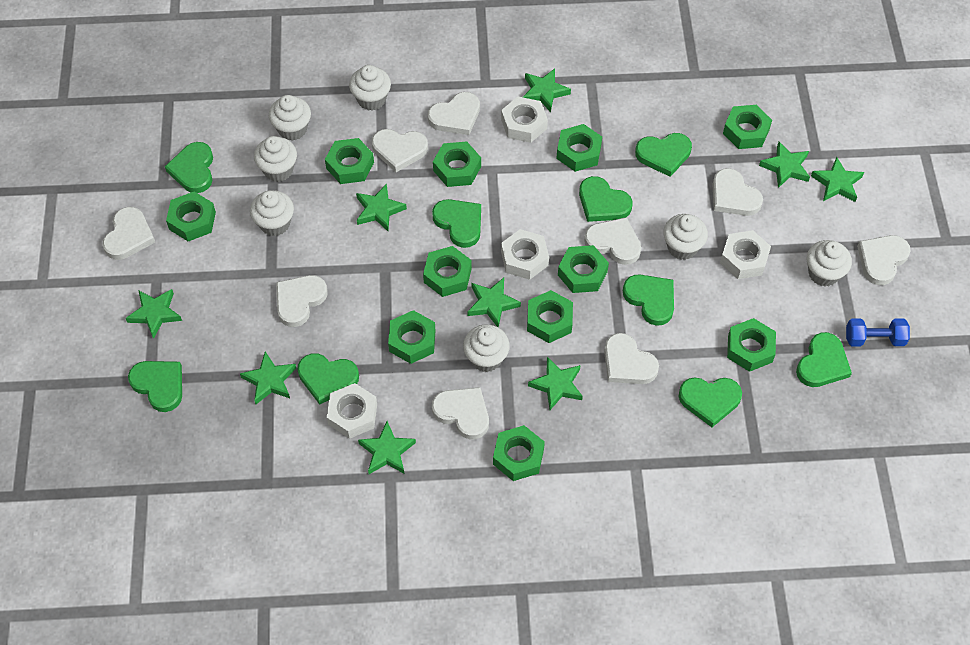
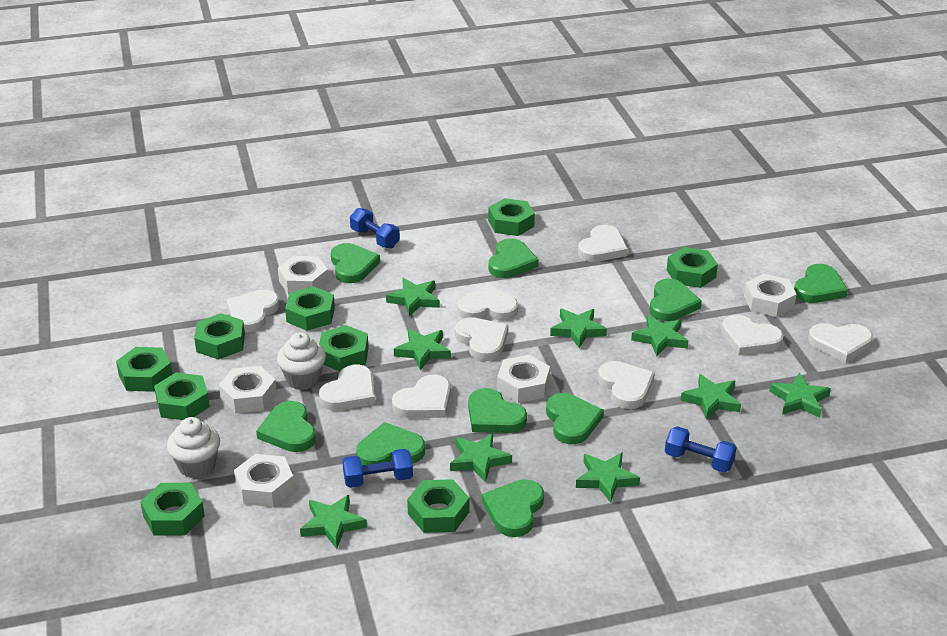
blue dumbbell: [846,319,910,346] = 1 -> [342,449,413,488] [350,208,400,248] [665,426,737,472] = 3
green nut: [166,192,216,242] [325,138,374,184] [388,310,436,364] [423,246,472,297] [433,141,481,187] [493,425,545,481] [527,290,573,343] [556,124,602,172] [558,245,609,293] [723,105,772,149] [727,318,776,372] = 11 -> [116,347,173,392] [140,483,205,536] [154,372,210,420] [194,313,245,360] [285,286,335,331] [319,325,369,372] [407,479,469,533] [488,198,535,236] [667,247,718,288] = 9
white cupcake: [250,190,294,236] [254,136,297,182] [269,95,311,141] [349,65,391,111] [463,325,510,372] [663,214,708,260] [807,240,852,286] = 7 -> [167,417,220,478] [277,332,326,390] = 2
white nut: [327,383,377,439] [501,97,548,143] [501,229,549,280] [720,230,771,279] = 4 -> [219,366,277,413] [234,454,295,507] [278,256,329,294] [497,355,550,403] [744,274,797,317] = 5

